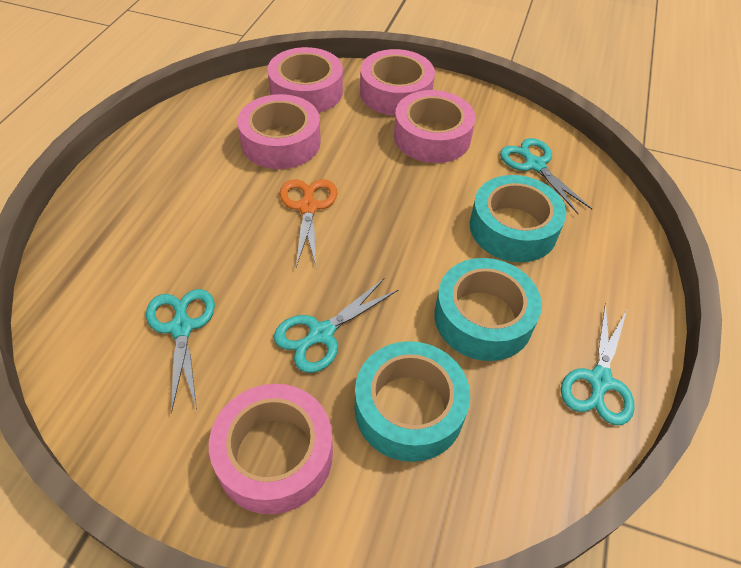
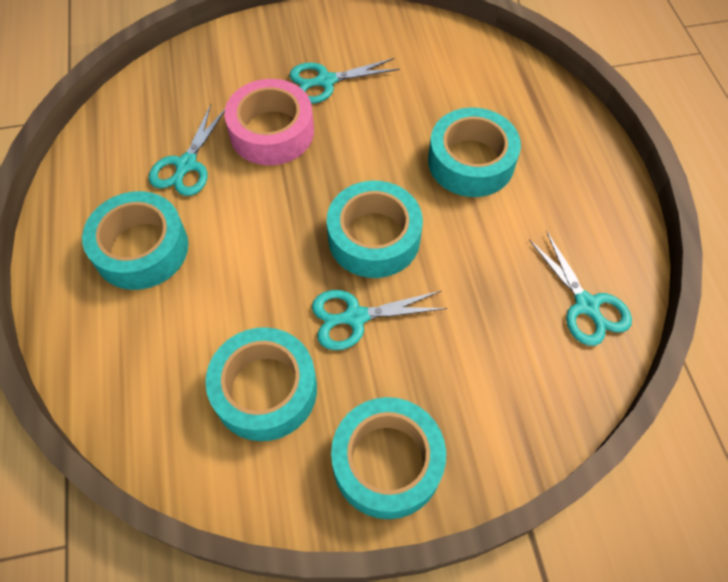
orange scissors: [280,179,337,269] = 1 -> none = 0
pink tape: [209,384,333,514] [237,94,321,169] [267,47,343,113] [360,49,435,116] [394,90,475,163] = 5 -> [224,79,314,165] = 1
turquoise tape: [355,341,470,462] [434,258,542,361] [470,175,566,262] = 3 -> [82,191,189,290] [205,327,317,441] [327,181,423,278] [331,397,446,519] [428,107,521,197] = 5

